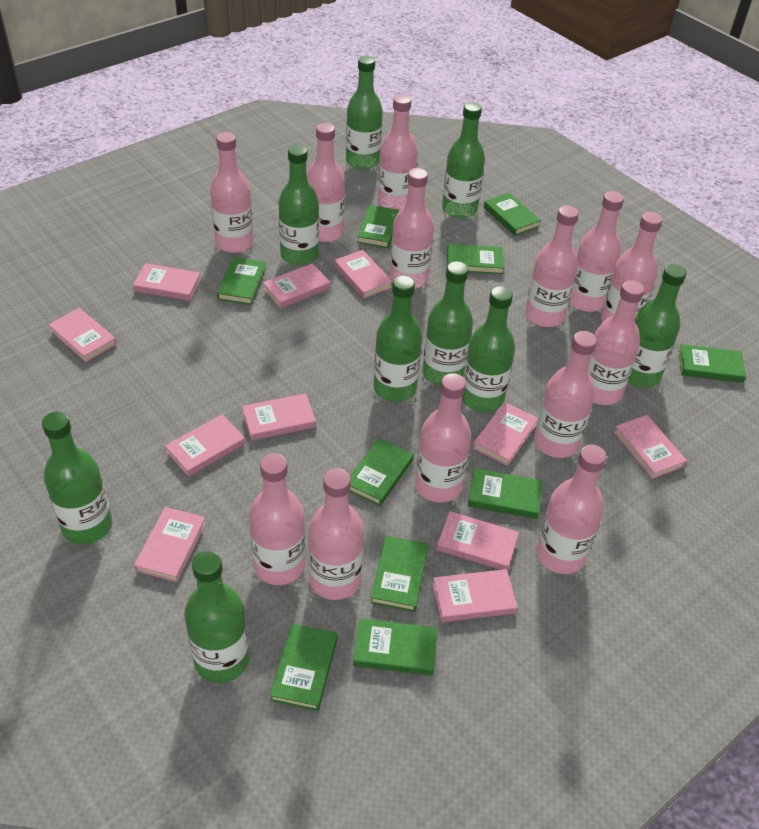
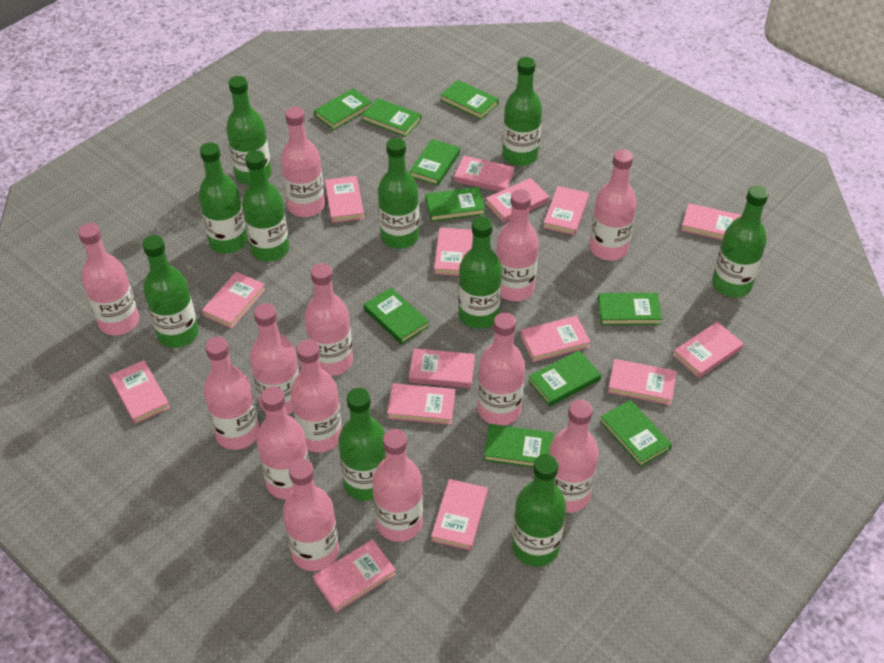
green bottle: [42,412,112,544] [184,551,250,683] [278,145,319,266] [346,56,383,170] [374,275,422,402] [423,261,473,386] [442,102,485,219] [462,286,515,412] [628,264,686,388] = 9 -> [142,235,199,348] [198,142,247,254] [226,76,272,185] [242,150,289,261] [338,388,385,501] [378,138,419,249] [458,216,502,329] [502,57,542,166] [512,454,566,567] [712,185,769,297] = 10
pink book: [48,308,117,362] [133,263,201,301] [134,507,206,582] [165,414,245,477] [242,393,316,441] [263,263,330,308] [334,250,393,299] [433,569,518,622] [437,511,519,571] [473,402,538,466] [614,415,687,479] = 11 -> [109,360,170,424] [202,272,266,329] [313,539,396,612] [325,176,364,223] [387,383,455,425] [409,348,475,388] [431,479,488,551] [434,228,473,276] [454,156,515,192] [486,178,549,223] [520,316,591,362] [543,186,589,235] [608,359,677,405] [673,322,744,378] [681,203,742,240] = 15

